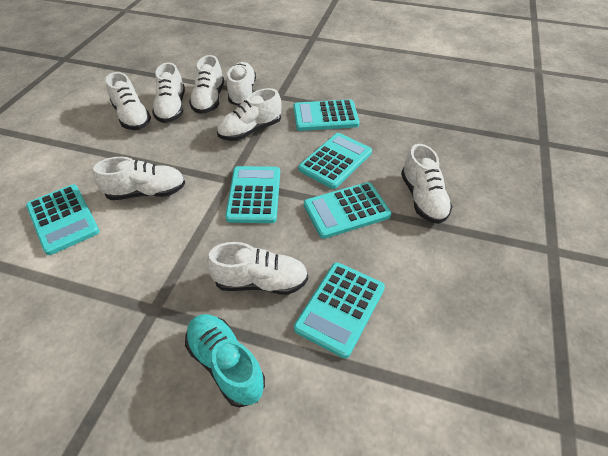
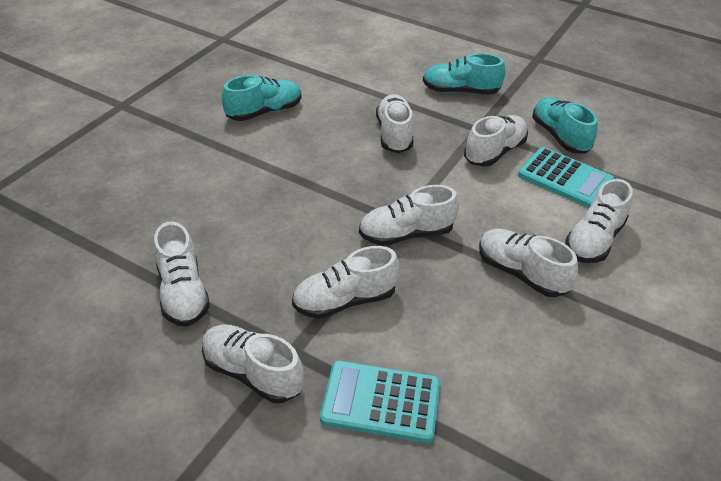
turquoise calculator: [26,185,100,255] [225,166,280,223] [294,99,360,131] [294,262,385,358] [299,133,372,189] [304,182,391,239] = 6 -> [320,361,440,443] [518,147,614,208] = 2
turquoise shoe: [185,314,265,407] = 1 -> [222,75,301,121] [423,53,506,95] [532,97,598,154] = 3

